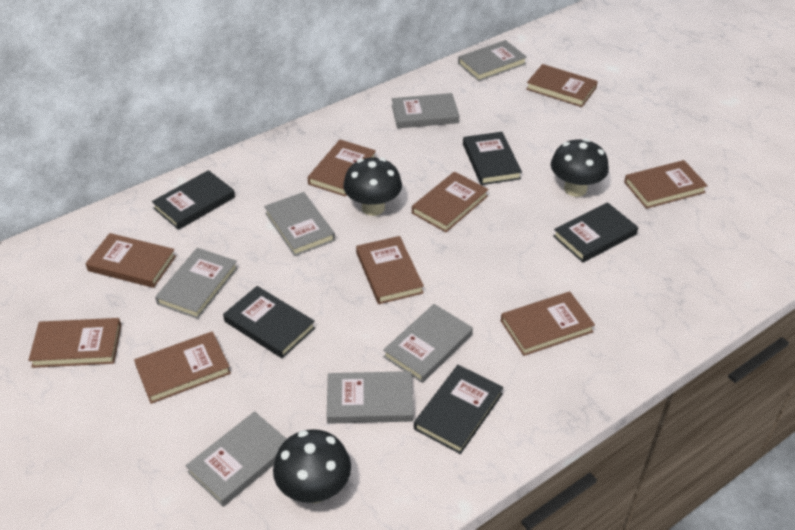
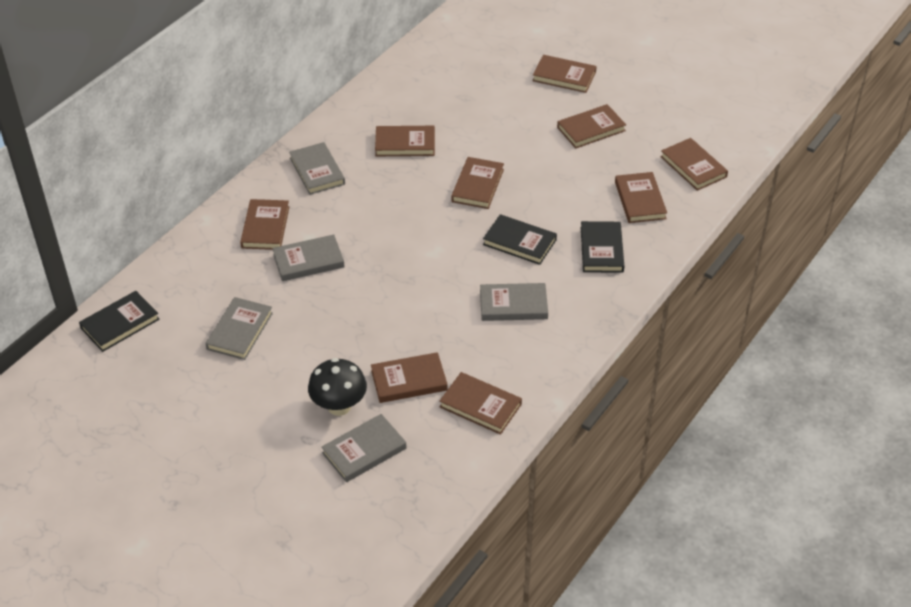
black book: [152,170,235,230] [223,286,315,358] [414,365,504,454] [463,132,522,185] [553,202,638,262] = 5 -> [79,291,160,352] [483,214,557,265] [581,221,624,273] = 3
black mushroom: [273,429,351,503] [343,158,402,216] [551,139,609,197] = 3 -> [308,358,367,416] = 1
grey book: [155,248,238,319] [186,411,286,507] [264,192,335,256] [327,371,413,424] [383,304,473,383] [392,93,459,129] [458,40,527,81] = 7 -> [205,297,273,360] [272,234,345,281] [289,142,345,195] [321,414,407,482] [480,283,548,321] = 5

